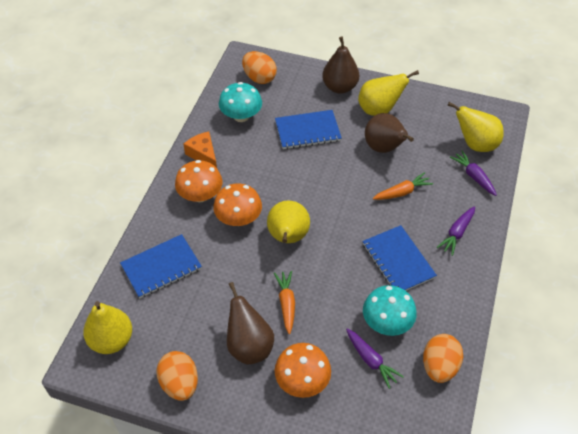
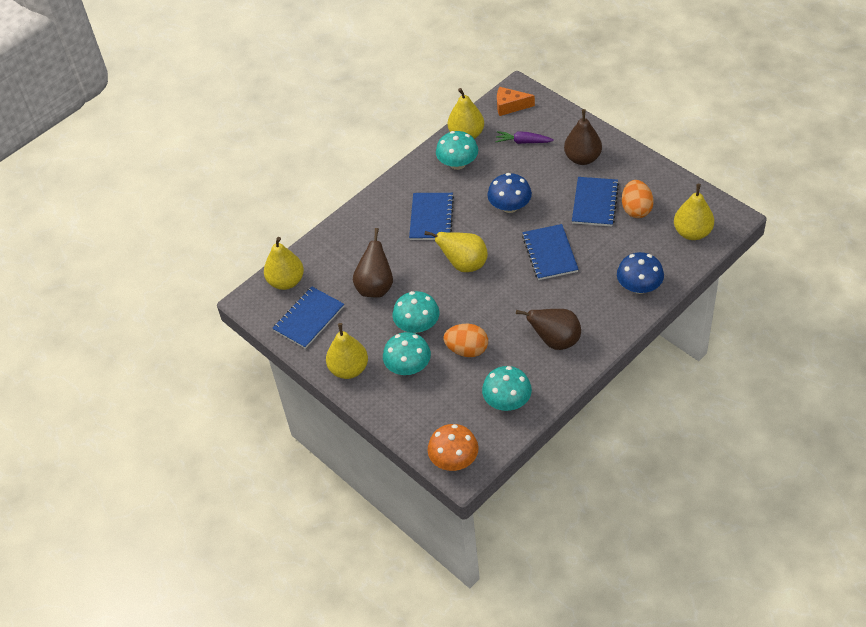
blue mushroom: none = 0 -> [487,173,532,213] [617,252,664,294] = 2
blue notebook: [120,234,202,298] [275,110,342,149] [362,225,437,291] = 3 -> [272,287,344,349] [409,193,454,240] [522,224,579,280] [572,177,619,226] = 4
orange carrot: [274,271,295,334] [373,172,433,200] = 2 -> none = 0
orange egg: [156,351,198,401] [242,51,277,84] [423,334,463,383] = 3 -> [444,324,488,357] [622,180,654,218] = 2
orange mushroom: [175,160,223,202] [213,183,262,226] [275,343,331,398] = 3 -> [428,424,478,471] = 1
purple carrot: [346,328,404,389] [437,206,475,256] [450,150,497,196] = 3 -> [495,131,554,144] = 1
turquoise mushroom: [219,82,262,122] [363,285,417,336] = 2 -> [383,332,431,375] [392,291,439,333] [436,131,478,170] [482,366,532,411] = 4
yellow pear: [83,301,132,354] [267,200,310,243] [358,70,419,116] [448,102,504,152] = 4 -> [264,237,304,290] [326,323,368,379] [424,231,488,272] [448,88,484,139] [674,184,714,240] = 5

